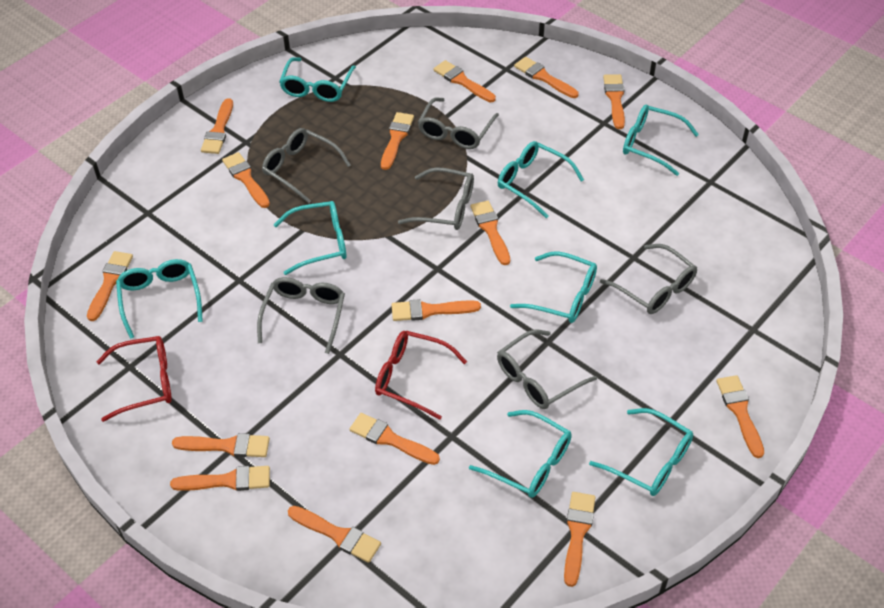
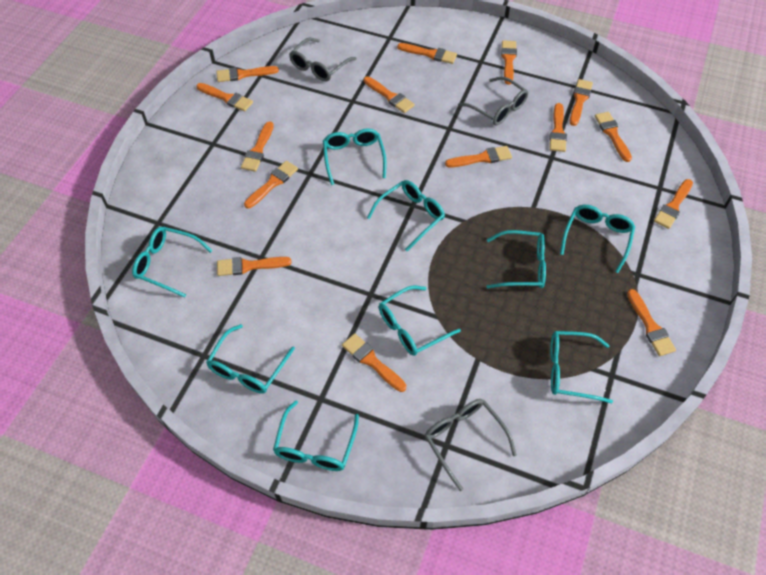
grey glasses: [257,277,345,354] [262,128,351,203] [398,167,474,230] [418,97,499,149] [497,329,597,409] [600,244,697,314] = 6 -> [289,38,356,82] [425,399,517,491] [458,76,529,126] = 3
red glasses: [96,336,172,422] [375,331,467,420] = 2 -> none = 0
turquoise glasses: [116,259,203,339] [274,201,346,275] [279,57,356,102] [469,410,572,498] [498,141,584,218] [510,251,597,323] [589,408,693,496] [623,105,699,176] = 8 -> [132,227,212,298] [206,324,295,394] [273,400,359,471] [323,129,387,185] [367,180,445,251] [379,285,461,356] [486,230,546,288] [550,331,613,404] [560,205,635,273] = 9

